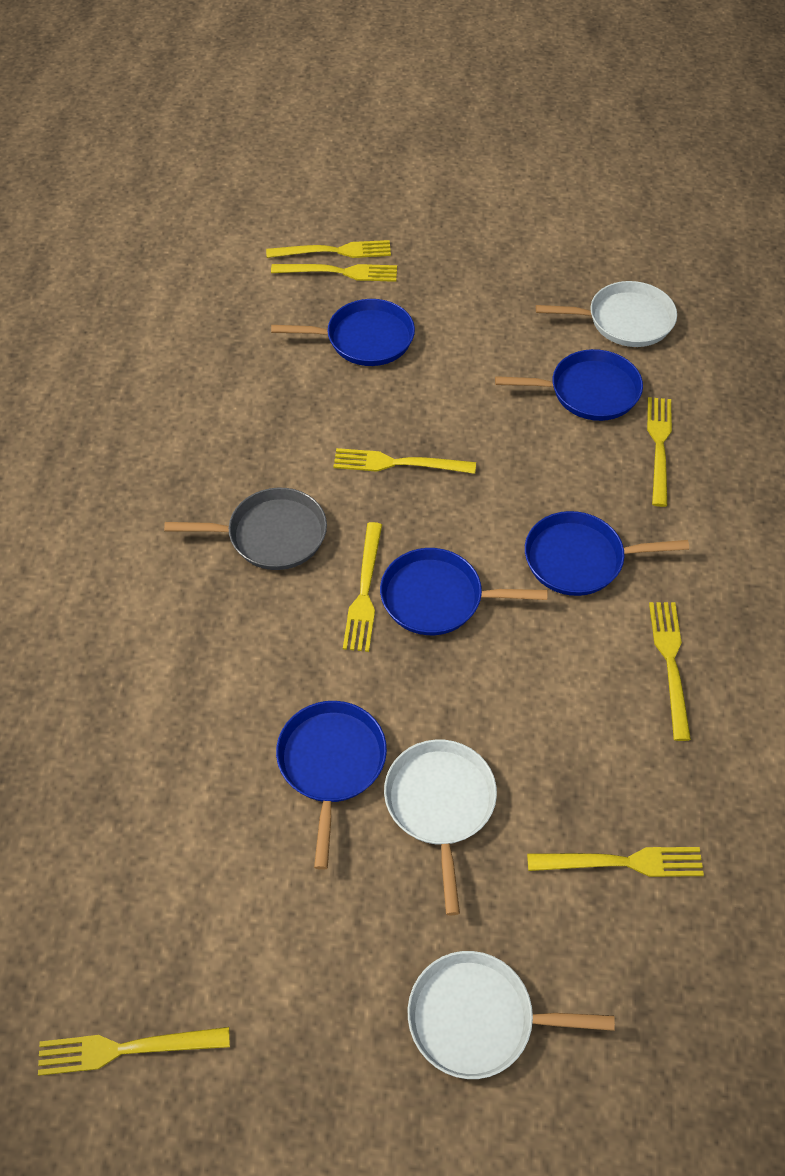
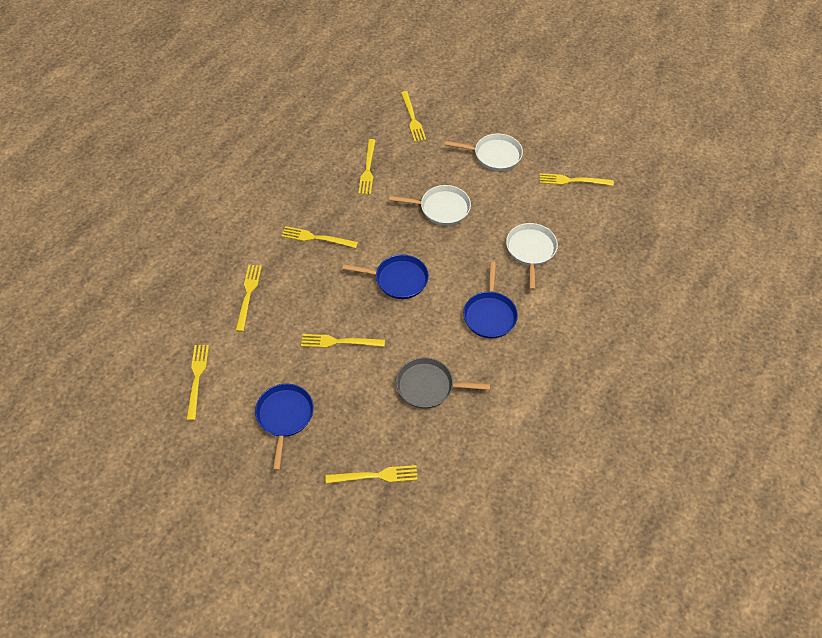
blue pan: [271,299,415,366] [276,701,387,870] [380,548,548,635] [495,349,643,421] [525,511,689,596] = 5 -> [255,384,314,471] [342,254,429,299] [463,262,518,338] = 3

